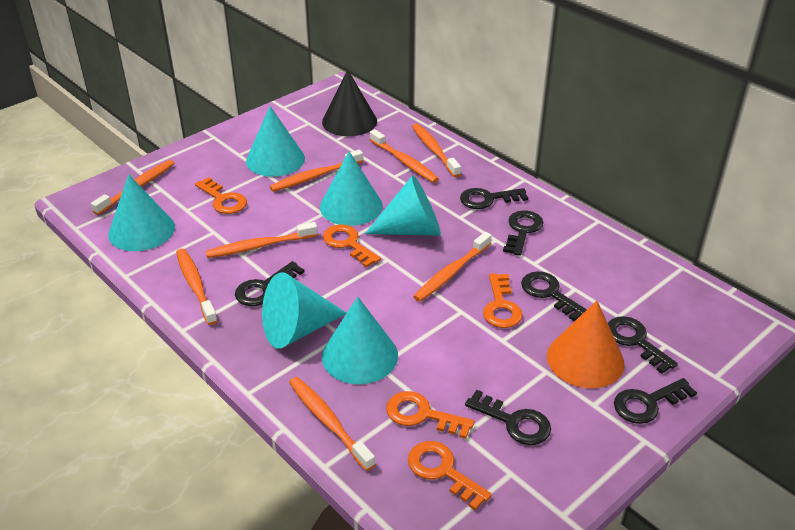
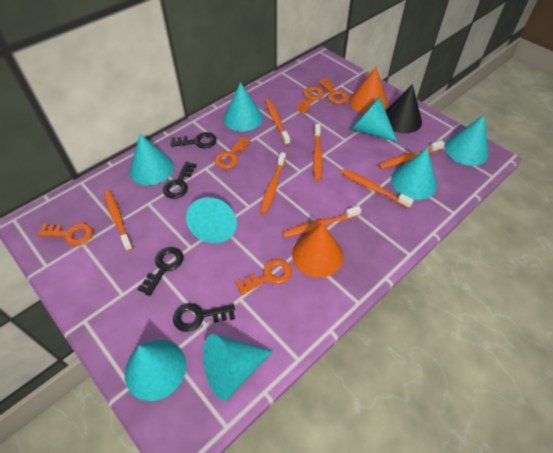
black key: [235,261,305,306] [460,188,528,209] [465,390,551,445] [503,210,544,256] [521,271,587,321] [608,316,678,374] [614,378,697,424] = 7 -> [138,247,184,296] [163,162,197,199] [170,132,217,148] [173,303,235,332] = 4
orange cone: [547,301,624,388] = 1 -> [292,223,343,278] [349,67,388,114] = 2
orange toothbrush: [91,160,175,215] [176,249,218,325] [205,222,318,258] [270,150,363,192] [289,377,376,471] [370,129,439,183] [412,123,461,177] [413,232,492,302] = 8 -> [104,190,133,252] [260,152,286,214] [265,100,290,145] [282,206,361,238] [313,124,323,181] [341,169,414,208] [378,140,445,169] = 7
turquoise cone: [108,174,175,251] [246,106,305,177] [262,272,346,349] [320,151,383,226] [322,297,398,384] [365,175,441,236] = 6 -> [125,340,186,401] [129,134,174,185] [186,197,237,243] [203,334,273,400] [223,82,263,132] [351,96,398,142] [391,147,437,200] [445,115,489,166] = 8

